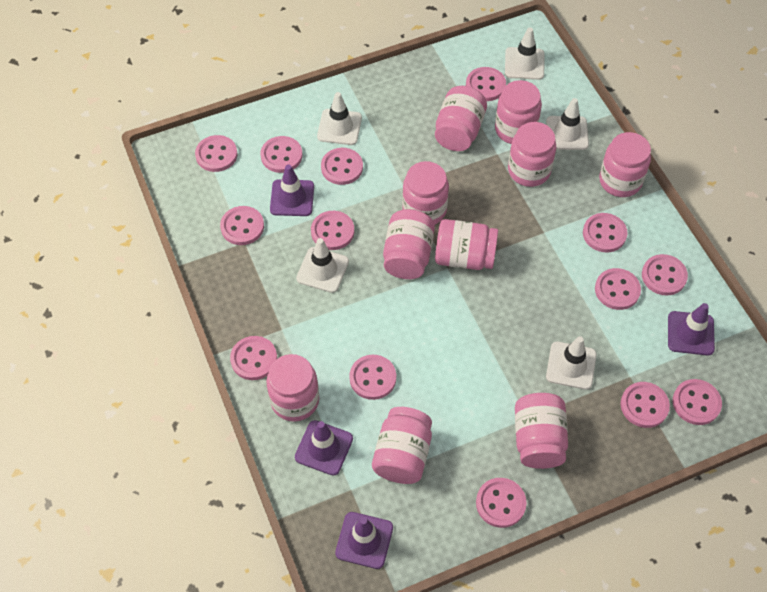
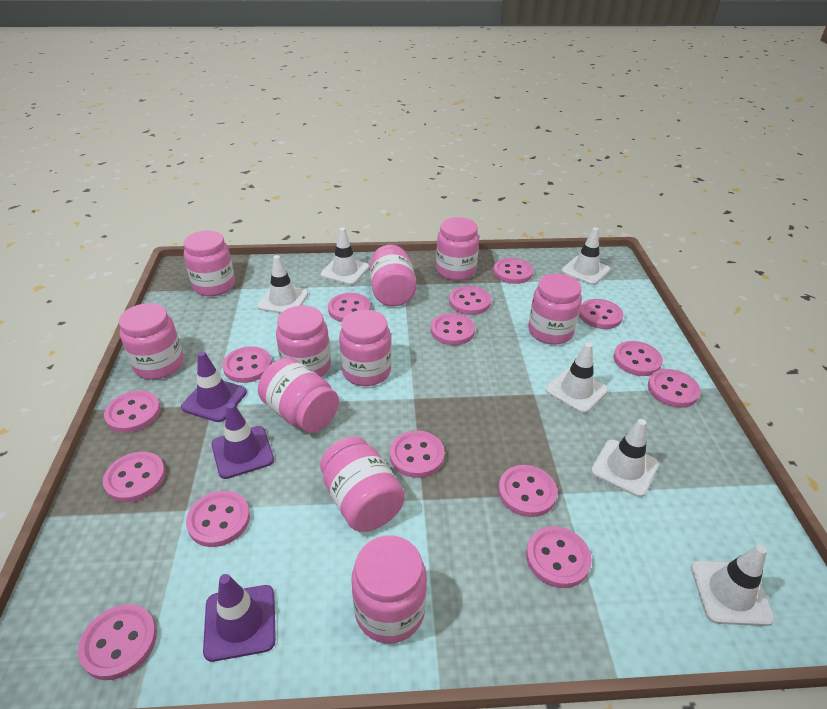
pink button: [195,135,238,172] [220,206,264,245] [230,336,277,380] [260,136,303,173] [311,211,354,250] [321,148,363,185] [349,355,396,400] [466,67,506,101] [476,478,527,528] [583,213,628,252] [595,268,641,310] [621,382,670,428] [642,254,688,296] [673,379,722,425] = 14 -> [78,604,157,680] [103,452,166,502] [104,391,161,433] [186,491,250,547] [222,346,272,383] [328,293,371,322] [390,430,445,478] [431,313,475,345] [449,286,491,315] [493,258,533,284] [498,465,557,517] [526,526,592,588] [579,299,623,329] [613,341,663,376] [648,369,700,408] = 15
purple traffic cone: [270,164,314,216] [295,420,353,476] [335,512,393,569] [668,303,715,355] = 4 -> [181,351,247,422] [203,574,276,662] [211,403,274,479] = 3
white traffic cone: [296,238,349,293] [317,92,362,145] [505,28,544,80] [546,98,589,150] [546,336,597,390] = 5 -> [257,255,308,314] [321,227,369,285] [546,343,608,413] [562,227,611,285] [591,419,659,497] [691,544,775,626] = 6

